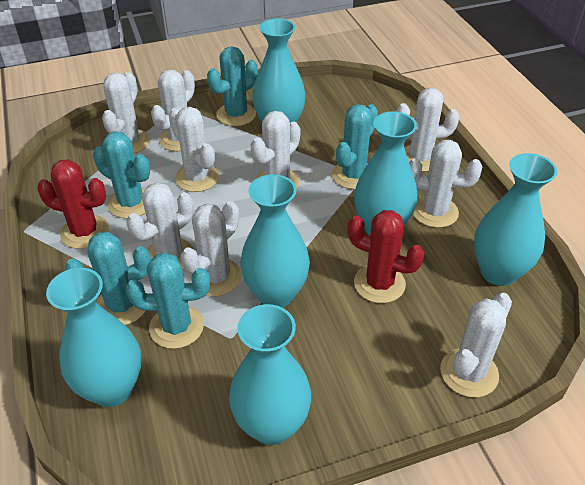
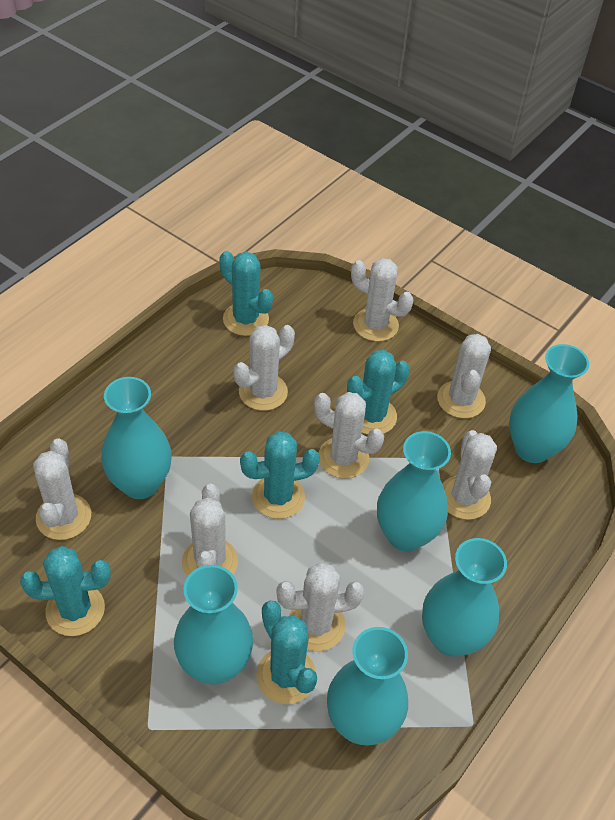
red cactus: [37,159,109,249] [348,210,425,303] = 2 -> none = 0
white cactus: [102,72,150,154] [126,182,194,270] [151,70,195,151] [169,107,219,192] [181,201,242,296] [251,111,300,189] [396,88,460,172] [409,140,482,228] [440,293,512,397] = 9 -> [33,438,91,540] [182,484,238,577] [234,325,295,411] [276,562,365,651] [314,392,384,479] [351,258,413,342] [437,334,491,419] [443,430,497,520] = 8

